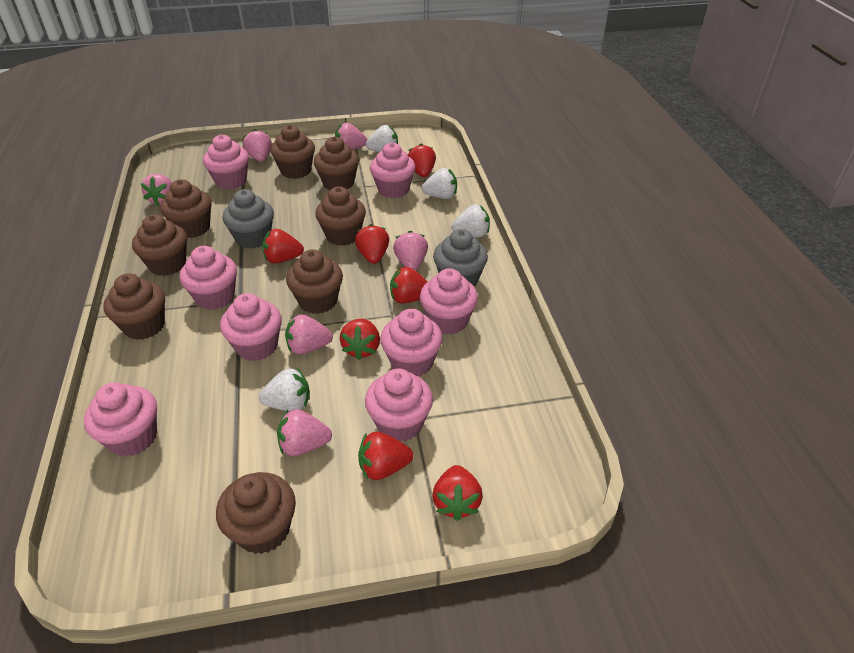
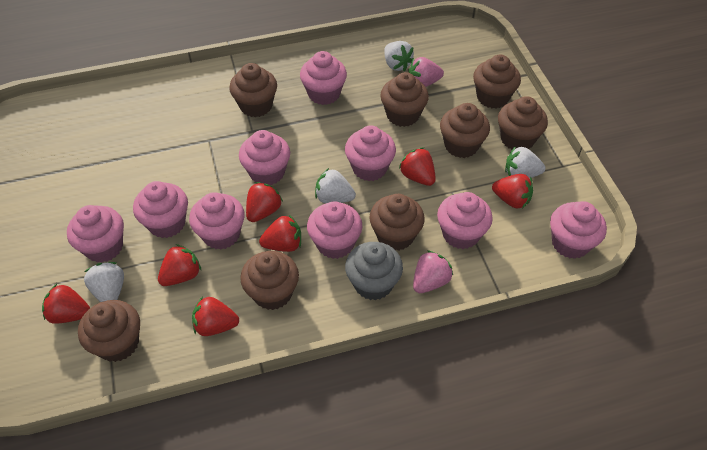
grey cupcake: [223,189,274,249] [433,229,488,286] = 2 -> [345,242,403,300] = 1
pink cupcake: [84,382,157,457] [179,246,237,310] [203,134,249,189] [220,293,282,361] [365,368,433,441] [370,143,416,198] [380,309,443,376] [420,268,478,334] = 8 -> [67,205,124,262] [133,181,188,238] [189,192,244,250] [239,130,290,185] [300,51,347,105] [307,201,362,259] [345,125,396,181] [437,192,493,249] [550,201,607,259] = 9
pink strawberry: [141,174,172,206] [243,129,272,162] [277,409,332,456] [285,314,333,354] [335,123,368,150] [393,231,428,270] = 6 -> [409,57,444,87] [413,250,453,293] = 2

